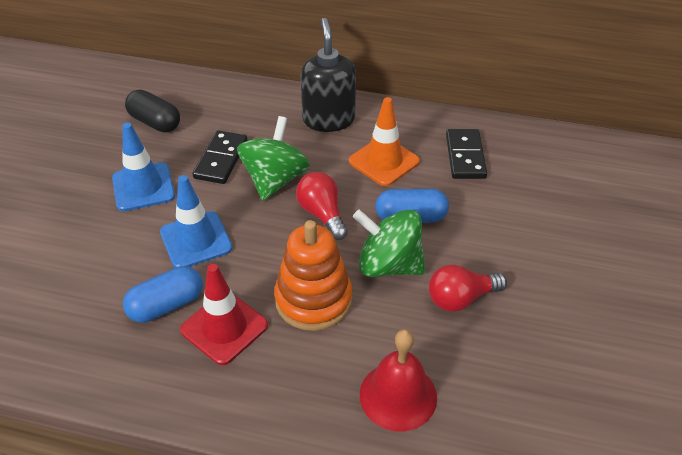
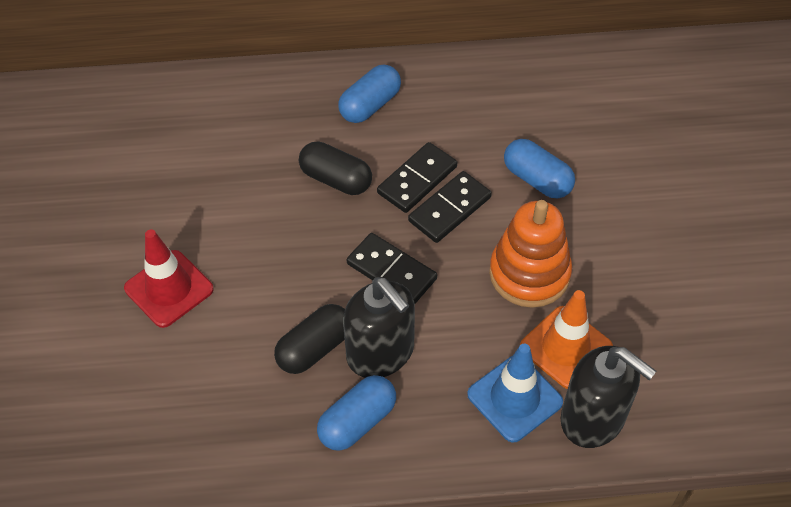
black capsule: [125,90,180,133] = 1 -> [274,304,345,374] [299,142,372,195] = 2
black domino: [193,130,247,184] [446,129,487,179] = 2 -> [347,233,437,304] [377,142,457,213] [408,171,492,243] = 3
black soap dispenser: [300,18,356,132] = 1 -> [343,277,415,378] [561,346,656,448] = 2
blue capsule: [123,266,203,323] [375,189,449,223] = 2 -> [317,375,396,451] [338,65,401,123] [504,139,575,198] = 3
blue traffic cone: [112,123,175,211] [160,175,232,268] = 2 -> [467,344,563,442] = 1
green spinning top: [237,116,310,201] [353,209,426,277] = 2 -> none = 0
red bell: [360,329,437,431] = 1 -> none = 0
red light bulb: [296,172,348,240] [429,264,507,312] = 2 -> none = 0

